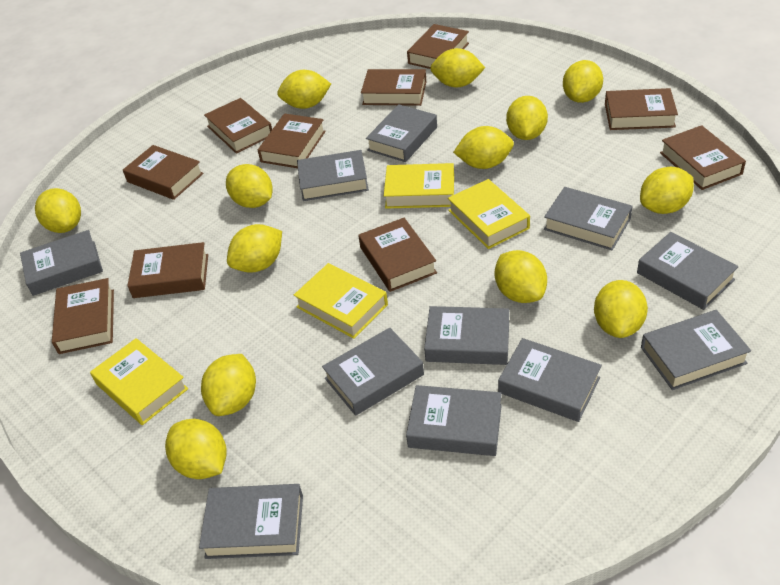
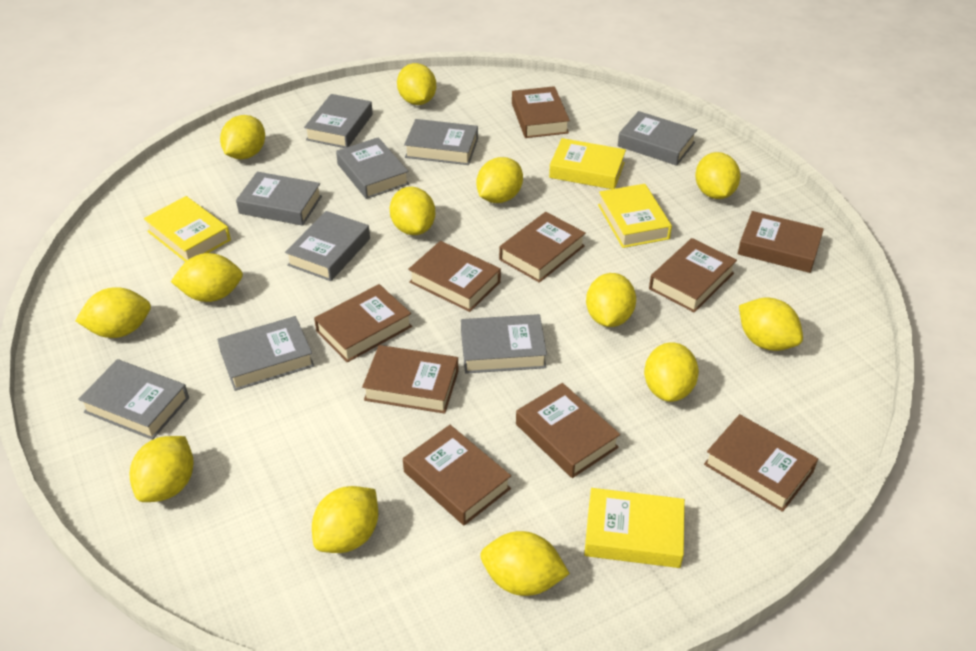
grey book: [20,230,103,296] [199,484,303,559] [297,150,369,201] [322,328,424,416] [366,104,437,162] [406,385,502,456] [424,306,509,365] [498,338,602,422] [544,187,633,250] [637,232,739,310] [641,310,751,390] = 11 -> [78,359,189,440] [217,316,314,391] [236,172,322,226] [285,211,370,281] [304,94,373,148] [336,137,409,199] [404,119,478,165] [461,314,547,373] [618,111,697,166] = 9

